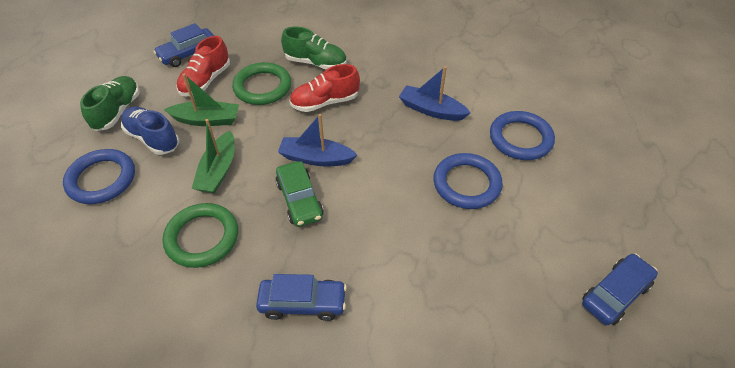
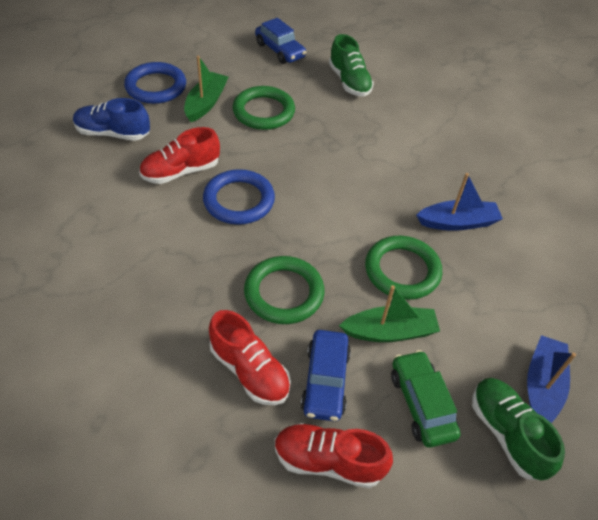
blue car: [153,23,214,67] [256,274,347,321] [582,253,658,325] = 3 -> [255,18,307,64] [301,330,351,421] = 2
blue ring: [63,149,135,204] [433,153,503,209] [490,111,555,160] = 3 -> [124,62,186,104] [203,169,275,225] = 2
green ring: [162,203,238,268] [232,62,291,105] = 2 -> [233,86,295,130] [244,256,324,324] [365,236,442,300] = 3
red shoe: [176,36,230,96] [289,64,360,112] = 2 -> [139,127,220,184] [209,310,291,405] [275,423,393,488] = 3

